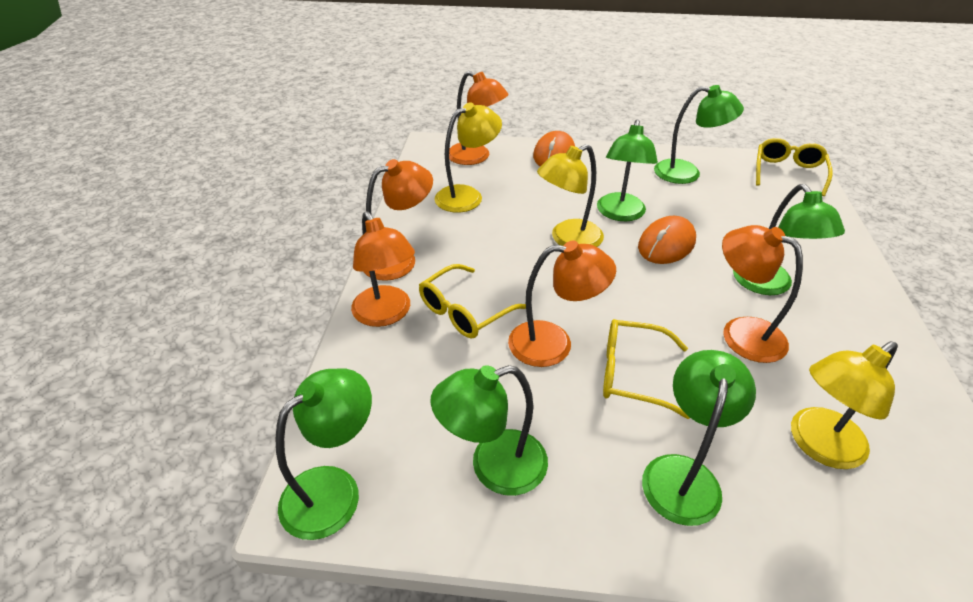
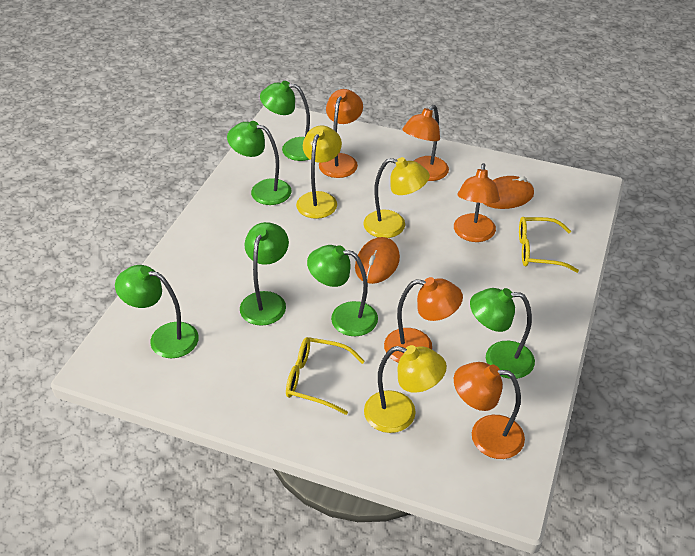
yellow glasses: [419,264,526,338] [603,319,690,419] [756,138,833,196] = 3 -> [286,337,365,415] [519,217,579,273] = 2

